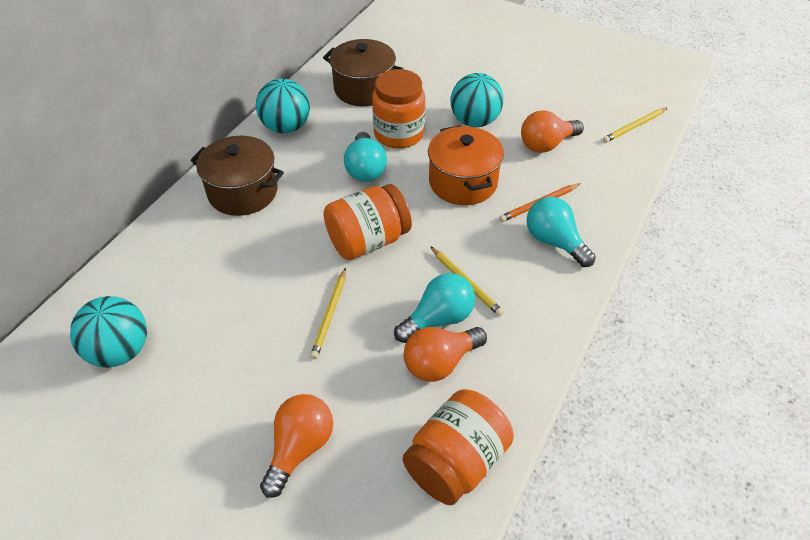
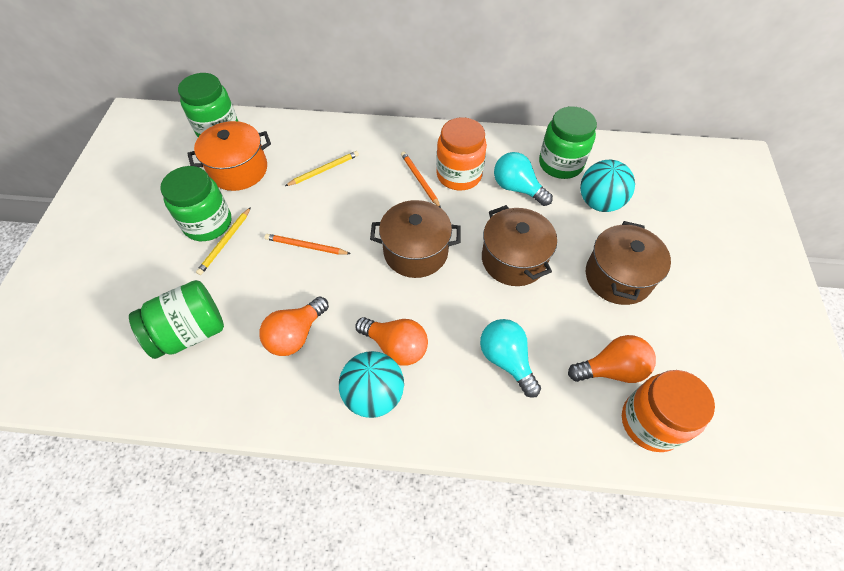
brown pot: [191,136,284,216] [323,39,403,106] = 2 -> [370,200,461,278] [482,205,557,286] [586,221,671,305] = 3
green jar: none = 0 -> [129,280,224,359] [160,166,232,241] [178,73,239,137] [539,106,597,179] = 4
orange jar: [324,184,412,260] [372,69,425,148] [403,389,514,505] = 3 -> [436,117,487,191] [622,370,715,452] = 2
orange pencil: [499,184,580,222] = 1 -> [265,234,351,255] [401,151,441,208] = 2
turquoise ball: [70,296,147,368] [256,79,310,133] [450,73,504,127] = 3 -> [339,351,404,418] [580,160,635,212] = 2
turquoise light bulb: [344,132,387,182] [394,273,475,343] [527,197,596,267] = 3 -> [480,319,541,398] [494,152,553,206] = 2
yellow pencil: [310,268,346,359] [430,246,504,316] [603,108,667,143] = 3 -> [196,207,251,275] [285,151,359,186] = 2

